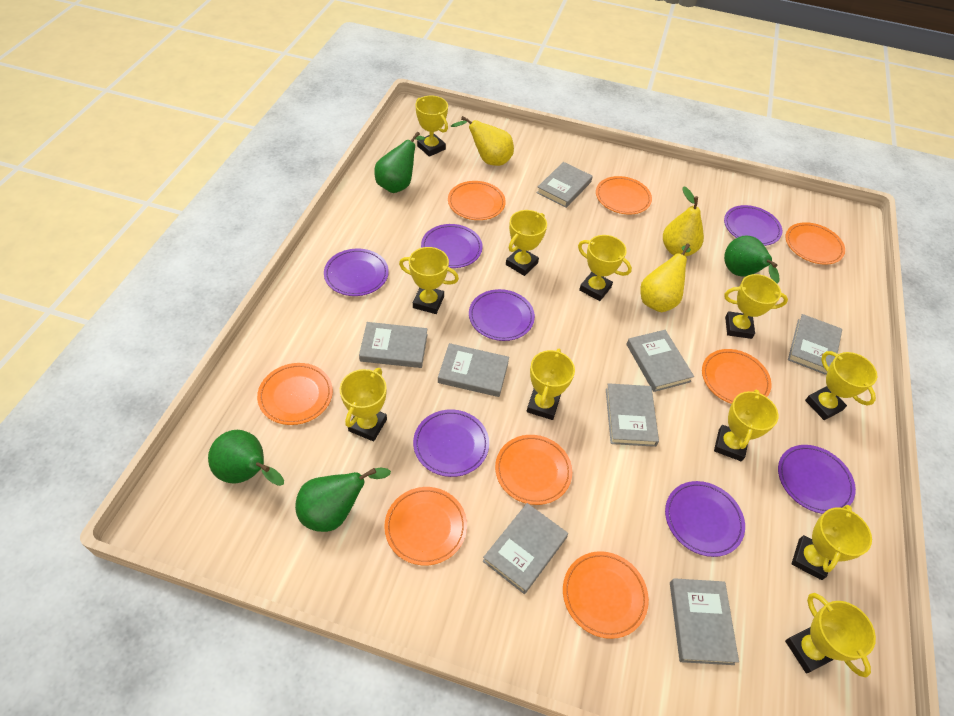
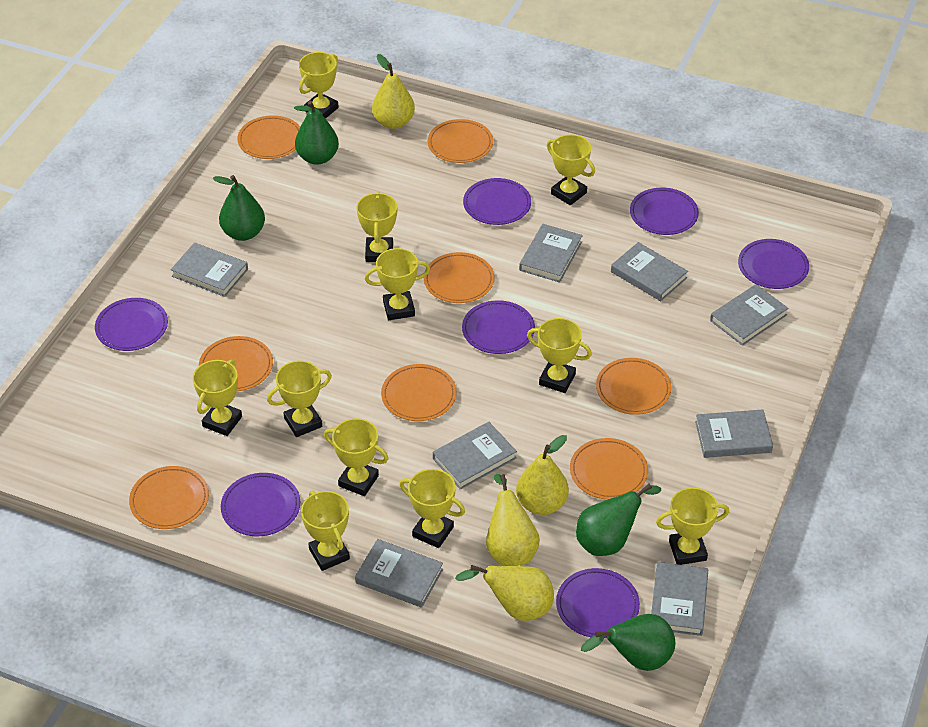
yellow pear: [451,116,514,166] [640,243,691,312] [663,186,704,257] = 3 -> [372,54,415,129] [455,565,554,621] [486,474,540,566] [516,435,569,515] = 4

